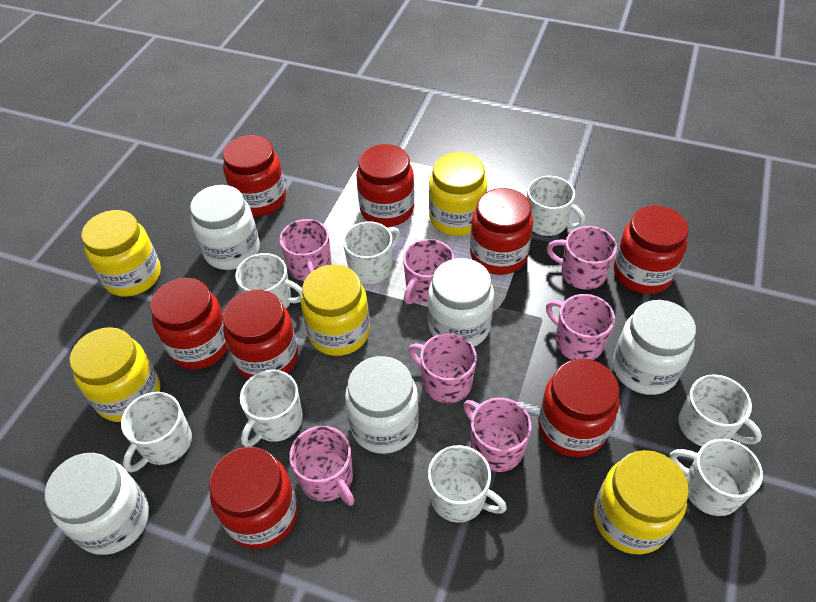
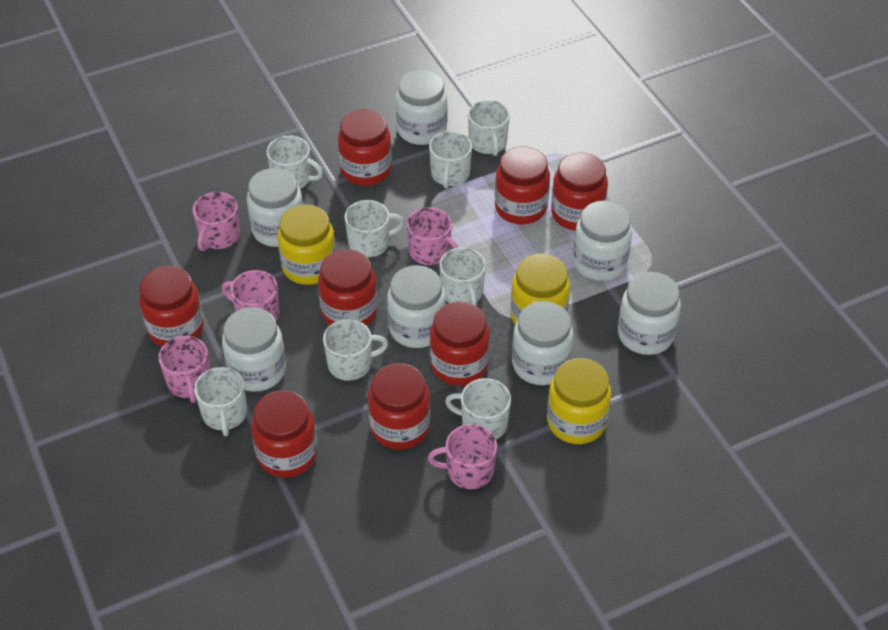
pink mug: [280,219,332,281] [289,426,354,506] [403,239,454,304] [408,333,477,403] [463,398,532,472] [546,294,615,360] [547,226,617,290] = 7 -> [158,336,210,403] [193,192,240,251] [222,270,279,321] [406,207,459,265] [428,424,497,489] = 5
white jar: [45,453,149,555] [190,185,260,270] [345,356,419,454] [428,258,494,346] [613,300,696,395] = 5 -> [222,307,286,392] [247,168,303,247] [387,265,446,348] [396,70,448,145] [512,301,573,385] [573,201,632,281] [618,272,681,355] = 7
yellow jar: [69,327,160,422] [81,210,161,297] [301,264,370,356] [429,152,487,236] [594,450,689,554] = 5 -> [278,205,336,285] [510,254,570,325] [547,358,611,444] = 3

